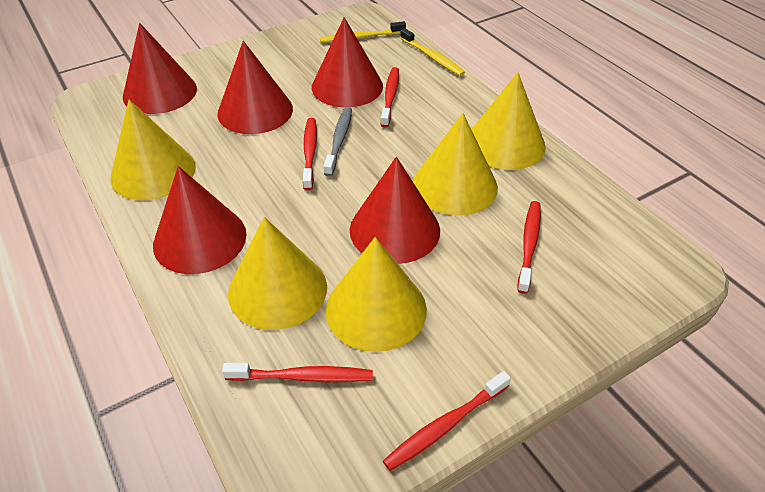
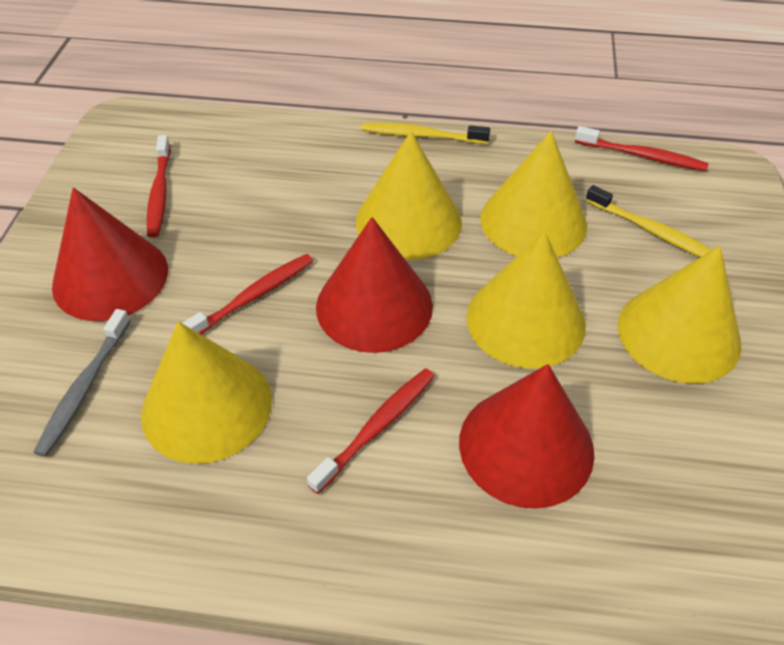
red cone: [123,23,197,114] [153,166,247,274] [217,41,293,134] [312,17,383,107] [350,157,440,264] = 5 -> [52,187,168,321] [316,217,433,353] [459,364,594,509] = 3
red toothbrush: [222,363,373,382] [303,118,317,190] [381,67,399,127] [383,371,511,471] [517,201,541,294] = 5 -> [147,135,171,238] [182,254,313,335] [307,368,435,494] [575,126,709,171] = 4

